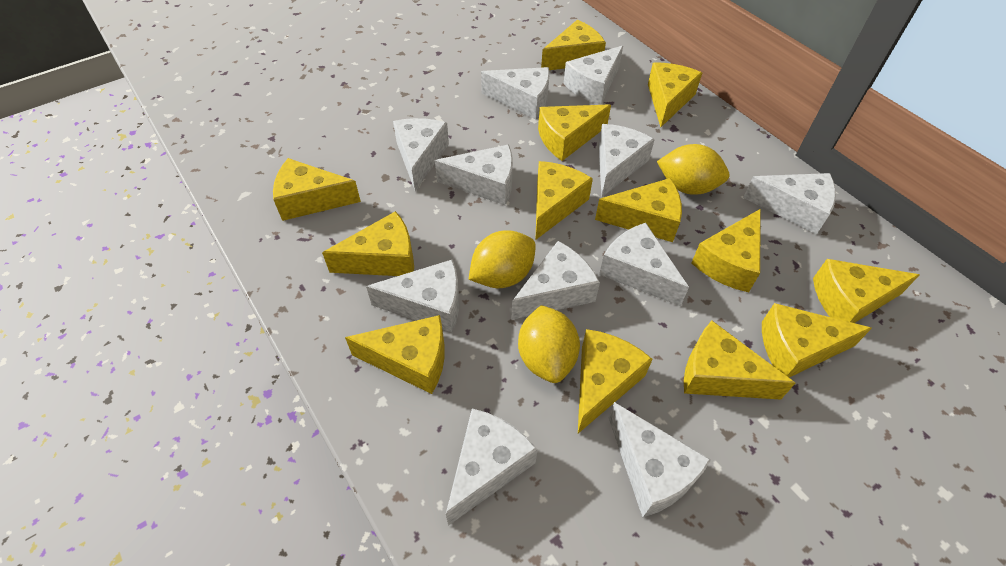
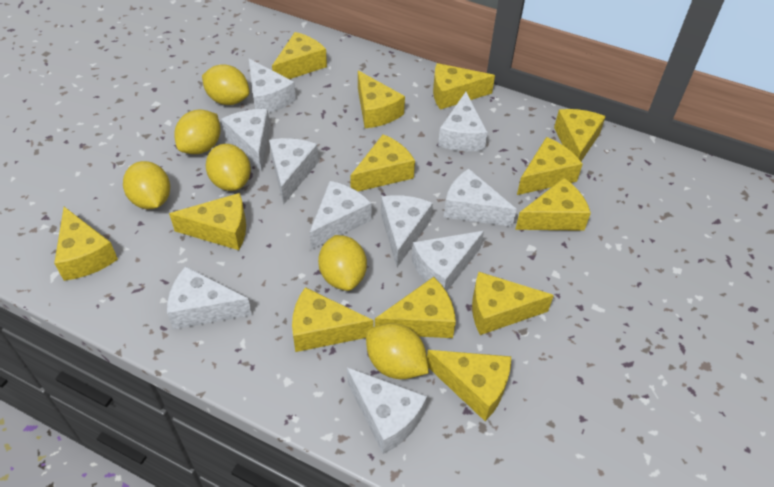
white cheese: [366,259,459,332] [393,118,449,191] [435,144,513,205] [446,409,538,526] [481,67,550,119] [511,241,600,320] [563,46,623,105] [598,124,655,197] [599,223,689,306] [609,402,711,517] [743,173,836,235] = 11 -> [167,266,252,329] [221,109,270,172] [249,59,296,113] [269,138,319,204] [309,181,371,250] [347,368,427,454] [381,195,433,267] [412,231,484,292] [438,92,488,151] [443,169,517,227] = 10
yellow lemon: [469,230,536,288] [518,305,580,383] [657,144,729,195] = 3 -> [123,161,170,209] [174,110,221,154] [202,64,250,105] [206,144,251,191] [318,235,367,291] [366,323,429,379] = 6

